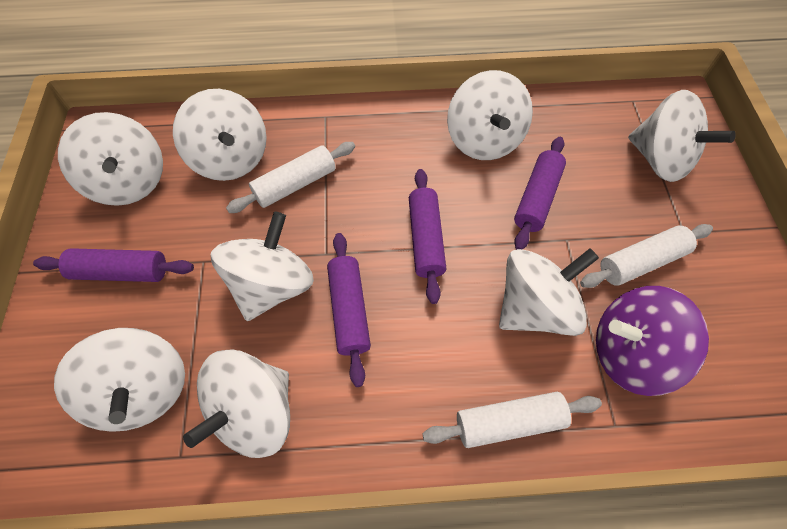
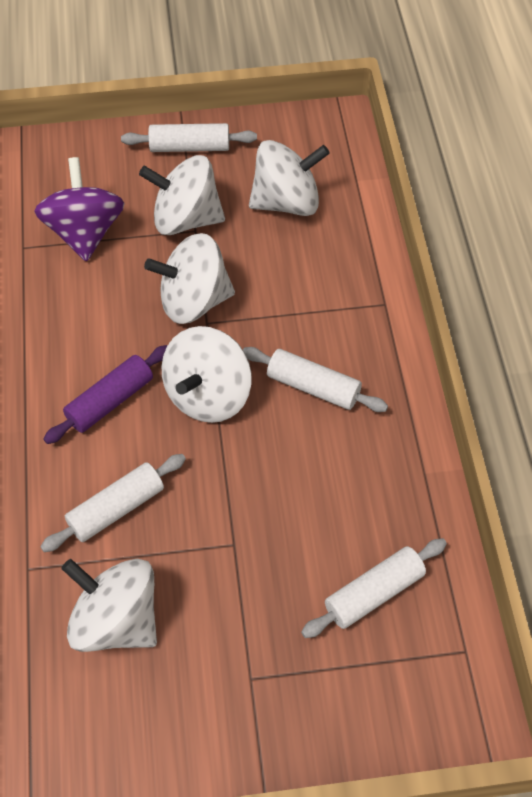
purple rolling pin: [33,248,194,282] [327,233,371,387] [409,169,446,304] [514,137,566,250] = 4 -> [44,345,167,444] = 1
white rolling pin: [226,142,355,213] [422,392,602,448] [580,224,713,288] = 3 -> [40,454,186,552] [121,123,257,152] [243,347,388,412] [301,538,447,638] = 4
white spinning top: [54,328,185,432] [58,112,163,206] [173,89,267,181] [183,349,290,458] [210,212,314,321] [447,70,533,160] [499,248,599,336] [628,90,736,182] = 8 -> [61,559,157,652] [139,155,225,235] [144,233,235,324] [162,326,252,423] [249,140,330,216] = 5

